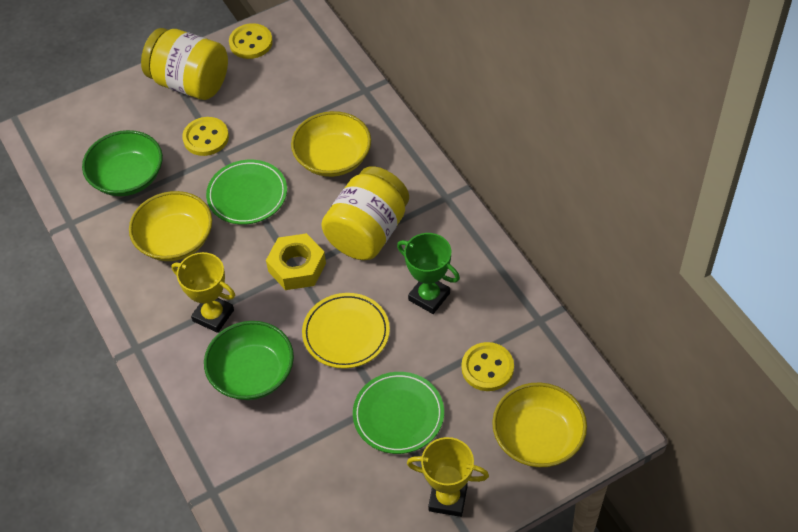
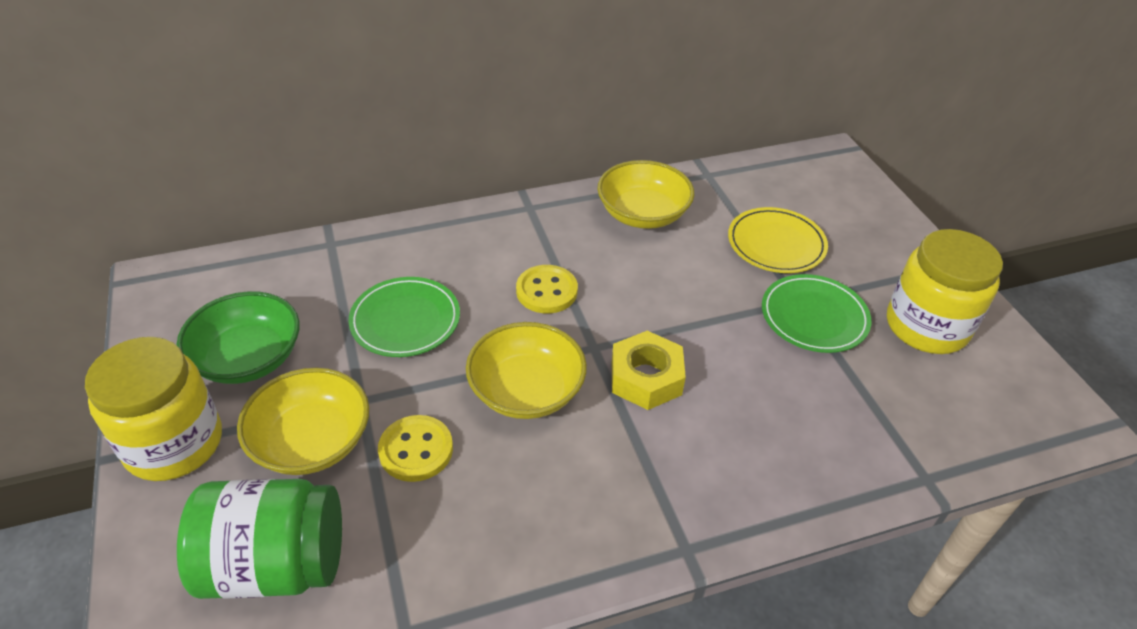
green bowl: [82,130,163,196] [204,321,294,400] = 2 -> [177,291,300,384] = 1
green jar: none = 0 -> [177,479,342,599] = 1
green trophy: [397,233,460,314] = 1 -> none = 0
yellow button: [182,117,229,156] [229,23,273,59] [462,342,514,391] = 3 -> [378,415,453,482] [516,265,578,313] = 2
yellow trophy: [171,252,235,333] [407,437,489,517] = 2 -> none = 0

